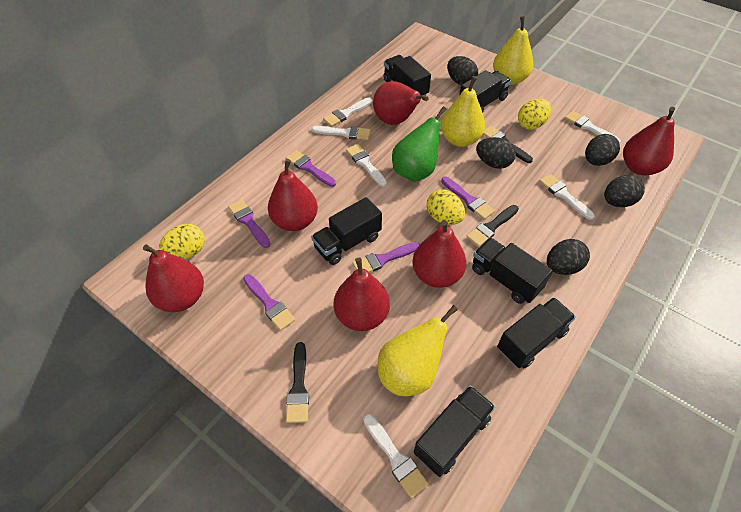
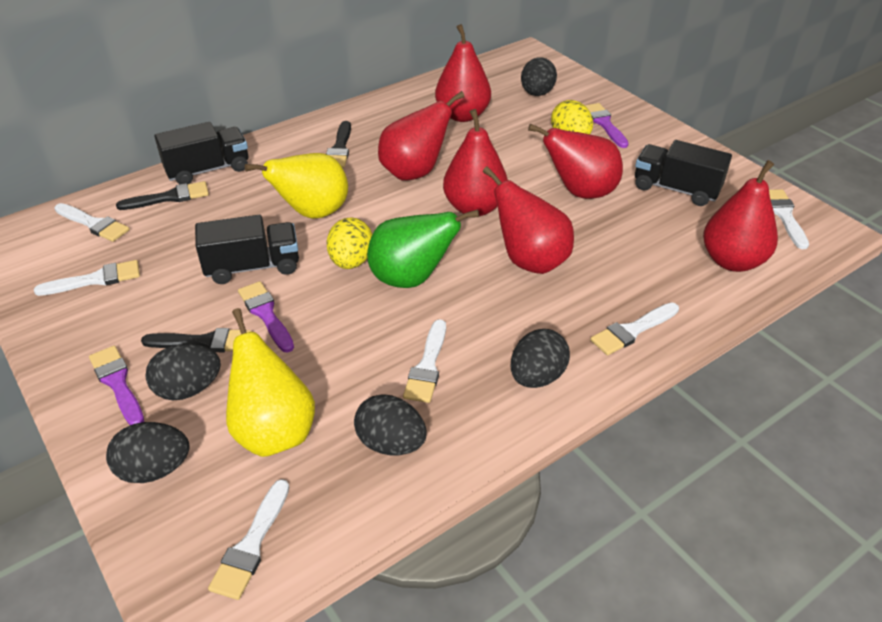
black truck: [311,197,382,265] [383,55,431,96] [414,385,495,477] [459,70,511,113] [472,237,553,304] [497,297,576,369] = 6 -> [154,122,248,185] [195,215,299,284] [635,140,732,206] = 3
purple brush: [228,199,271,248] [243,274,295,331] [286,150,336,187] [352,242,420,272] [441,177,495,220] = 5 -> [89,346,144,425] [238,281,294,352] [585,103,629,148] = 3
yellow egg: [159,224,205,259] [427,189,465,225] [518,99,551,130] = 3 -> [327,218,372,269] [551,100,593,134] = 2
yellow pear: [377,305,458,396] [441,76,485,147] [493,16,533,85] = 3 -> [226,308,315,457] [245,153,348,219] = 2

